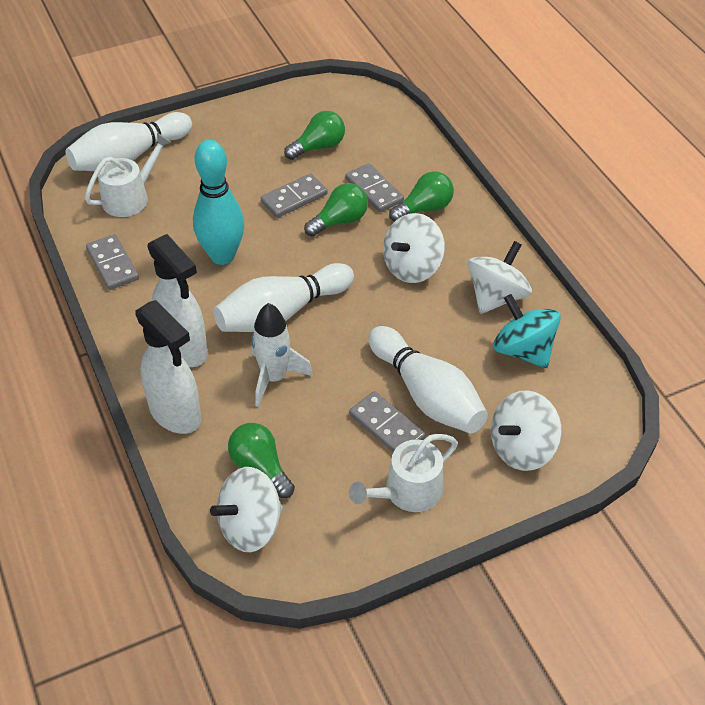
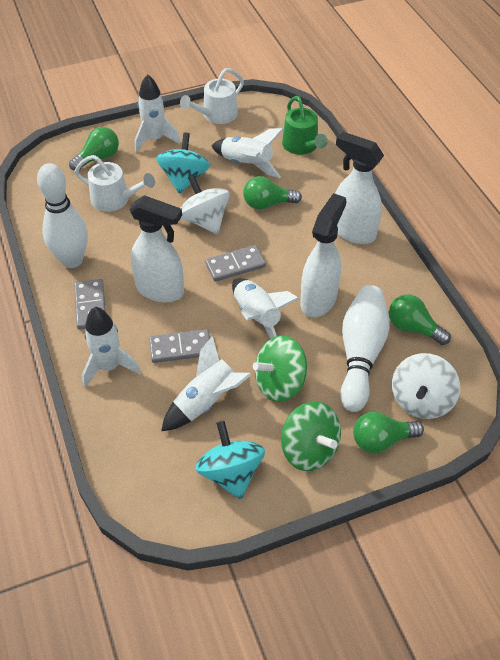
green spinning top: none = 0 -> [253,336,307,402] [281,401,341,471] = 2
green watering can: none = 0 -> [282,96,328,155] = 1
grey domino: [86,234,139,290] [261,173,328,218] [345,163,404,212] [349,391,425,452] = 4 -> [74,279,106,330] [149,329,210,363] [205,245,266,282] = 3
turquoise bowling pin: [193,140,244,265] = 1 -> none = 0
turquoise spinning top: [493,294,561,368] = 1 -> [156,132,210,194] [195,421,265,499] = 2
white bowling pin: [66,112,192,171] [213,263,354,332] [368,326,488,433] = 3 -> [37,163,88,268] [340,285,390,412] = 2
white rocket: [251,303,313,407] = 1 -> [82,307,141,388] [135,74,181,153] [161,336,252,431] [212,128,284,178] [232,278,299,339] = 5
white spinning top: [210,467,283,552] [383,213,445,283] [468,241,532,314] [491,390,562,471] = 4 -> [181,175,230,234] [392,353,460,419] = 2
white spray bottle: [135,300,201,434] [147,234,208,367] = 2 -> [129,195,184,302] [300,193,346,317] [335,132,384,244] = 3

